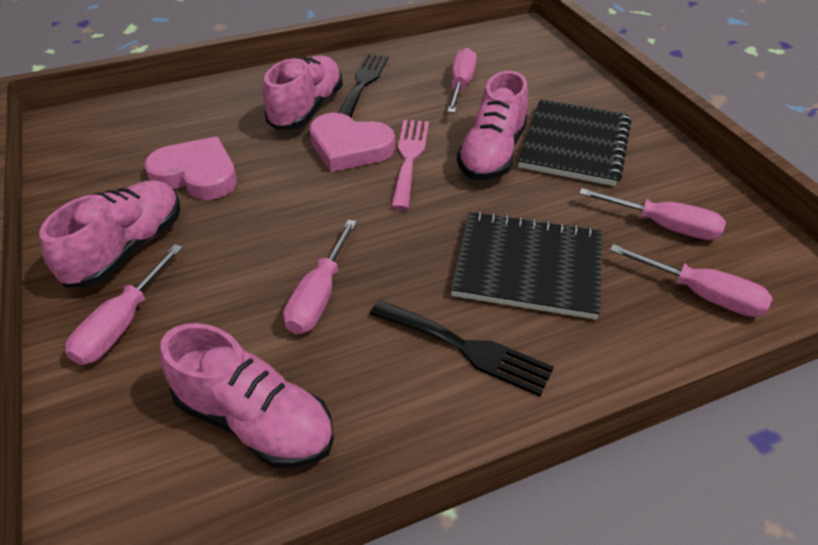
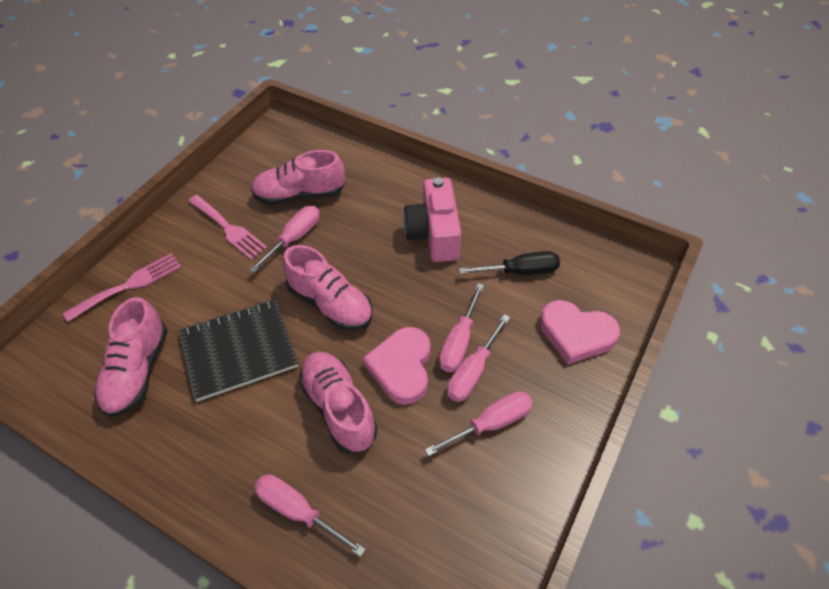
black fork: [338,54,388,117] [370,300,554,396] = 2 -> none = 0
black notebook: [451,211,602,319] [518,99,631,186] = 2 -> [178,299,298,402] = 1
black screwdriver: none = 0 -> [459,251,560,275] = 1
pink camera: none = 0 -> [404,177,461,262] = 1
pink fork: [391,120,429,210] = 1 -> [63,253,181,322] [188,195,267,260] = 2

